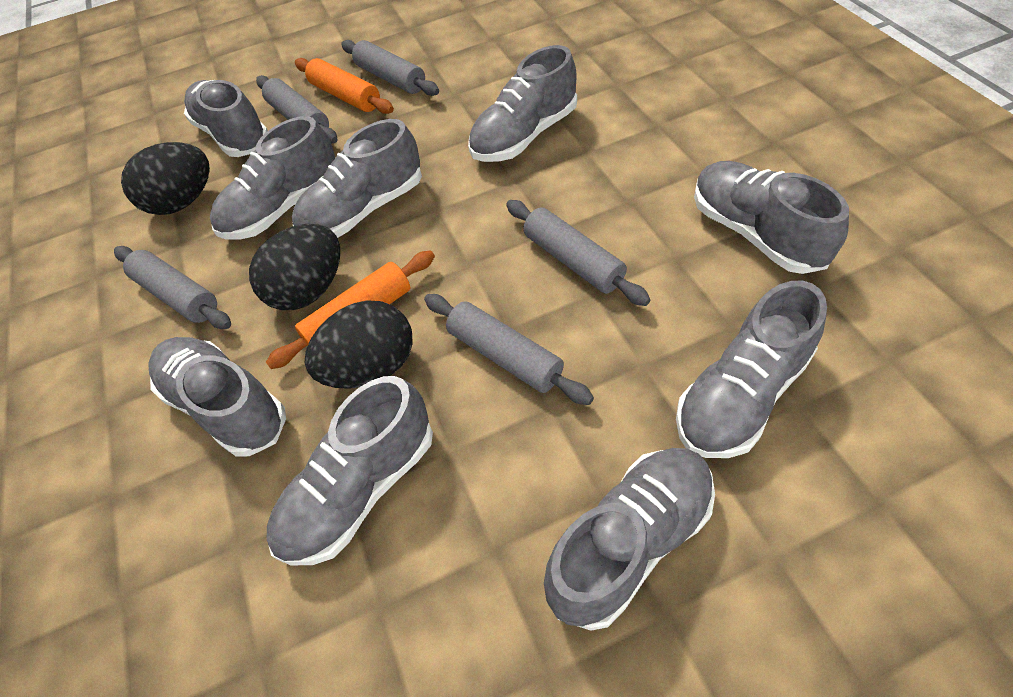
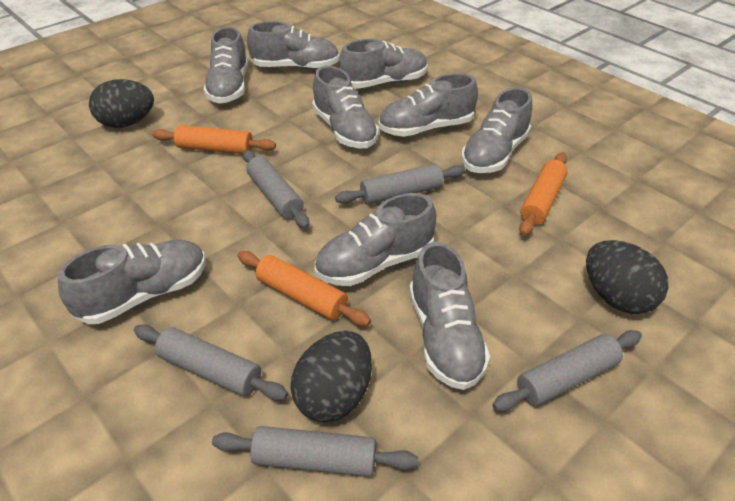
orange rolling pin: [266,250,435,369] [295,58,394,114] = 2 -> [152,125,276,154] [237,251,371,326] [519,153,567,236] = 3

